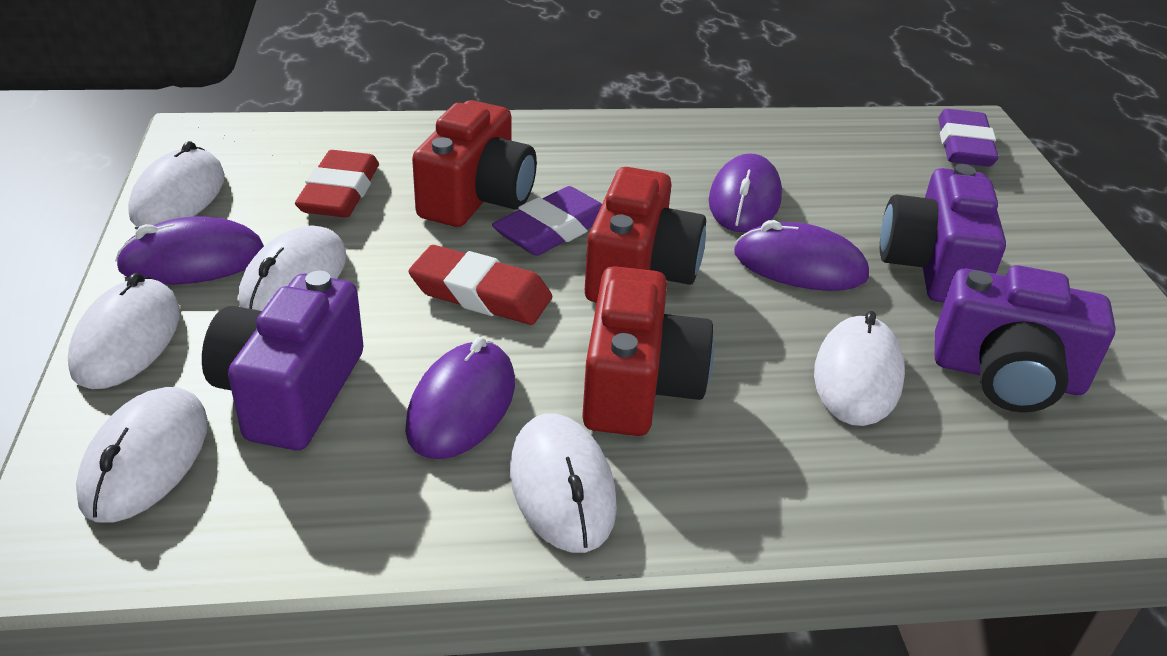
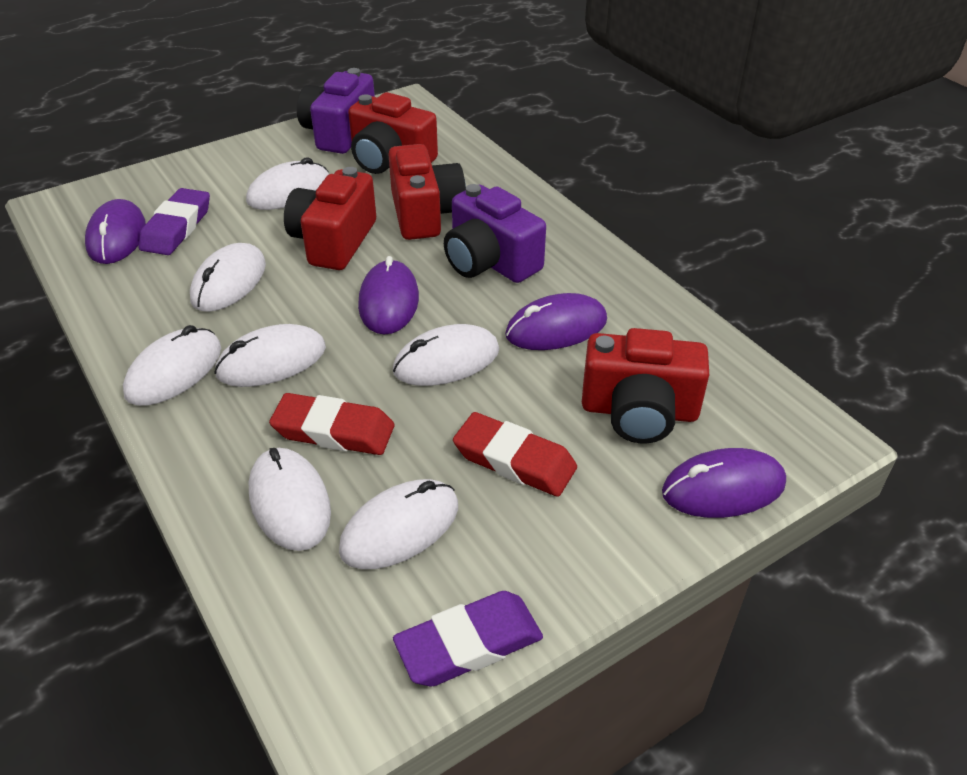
purple camera: [202,271,363,450] [880,164,1006,303] [935,265,1115,413] = 3 -> [297,68,375,154] [444,184,546,283] = 2
red camera: [412,100,537,227] [582,266,714,436] [585,167,706,303] = 3 -> [284,167,376,270] [348,92,438,174] [388,144,466,240] [582,328,709,443] = 4
white mouse: [68,273,180,389] [76,387,208,522] [128,141,225,227] [239,225,347,311] [510,413,617,553] [814,311,905,426] = 6 -> [123,325,221,406] [190,243,266,312] [214,324,326,387] [246,158,329,210] [249,448,331,551] [339,479,458,569] [393,324,499,386] = 7

